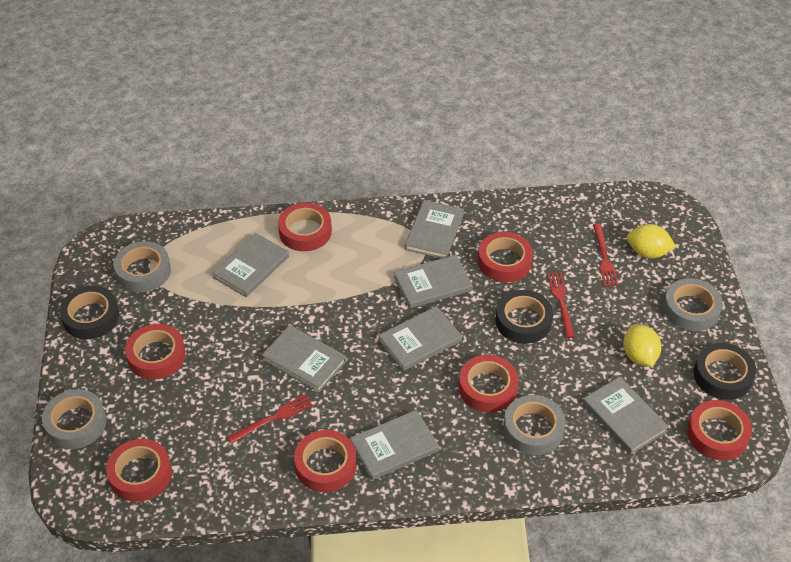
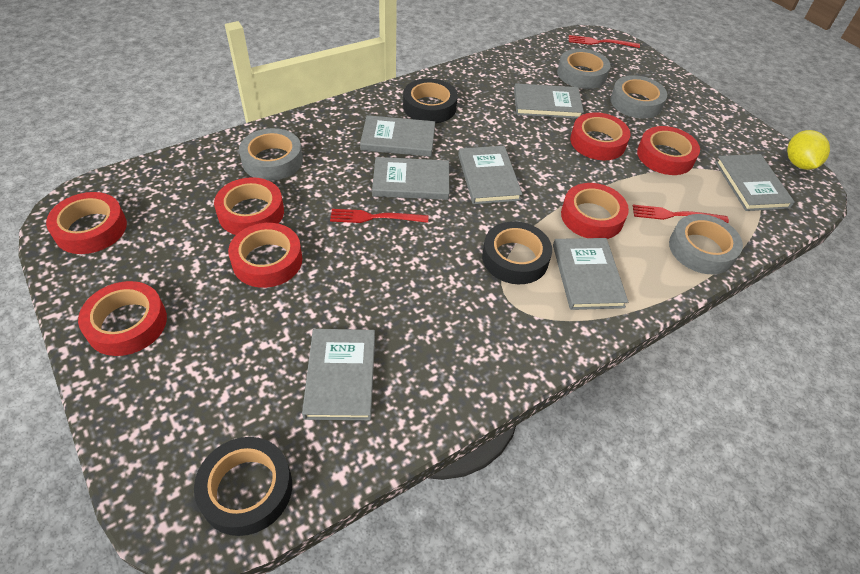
yellow lemon: [623,324,661,367] [627,224,676,258] = 2 -> [787,130,830,170] = 1

